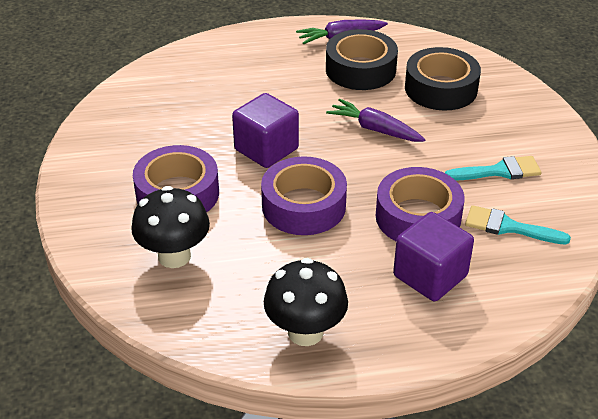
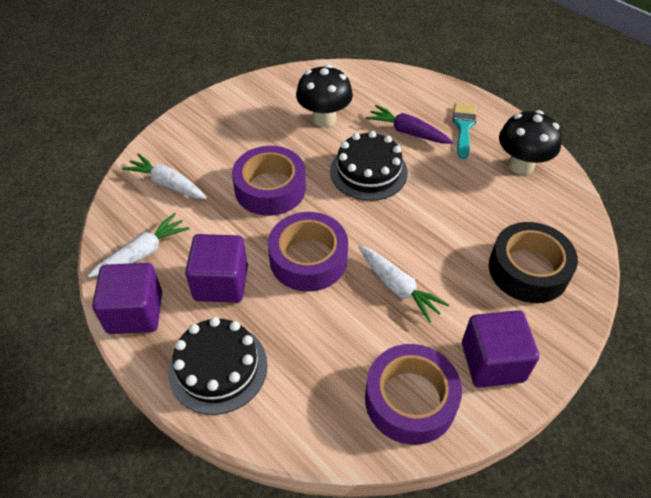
black cake: none = 0 -> [168,317,268,415] [330,131,408,201] = 2
black tape: [326,29,398,90] [405,47,481,111] = 2 -> [489,222,578,303] = 1
purple carrot: [296,19,388,44] [326,99,425,142] = 2 -> [366,105,453,144] = 1
purple cube: [232,93,299,168] [393,212,474,301] = 2 -> [92,263,162,334] [185,234,248,303] [462,310,539,388] = 3
turquoise brush: [445,156,542,181] [465,205,571,245] = 2 -> [453,103,476,159] = 1
white carrot: none = 0 -> [88,213,190,278] [122,153,207,199] [359,245,449,323] = 3

